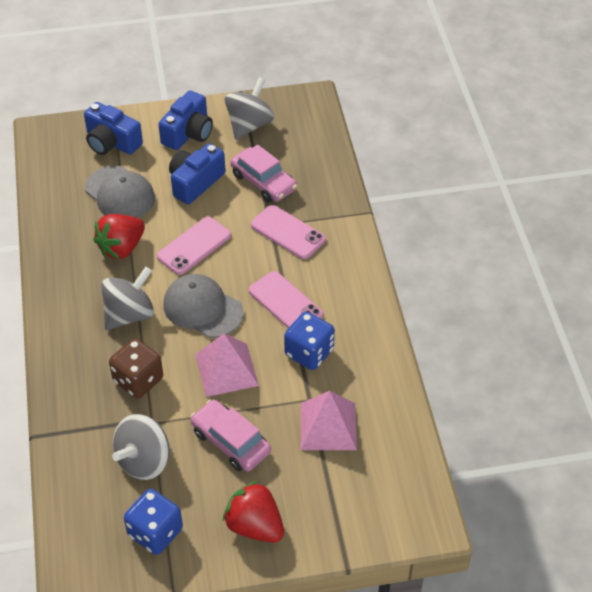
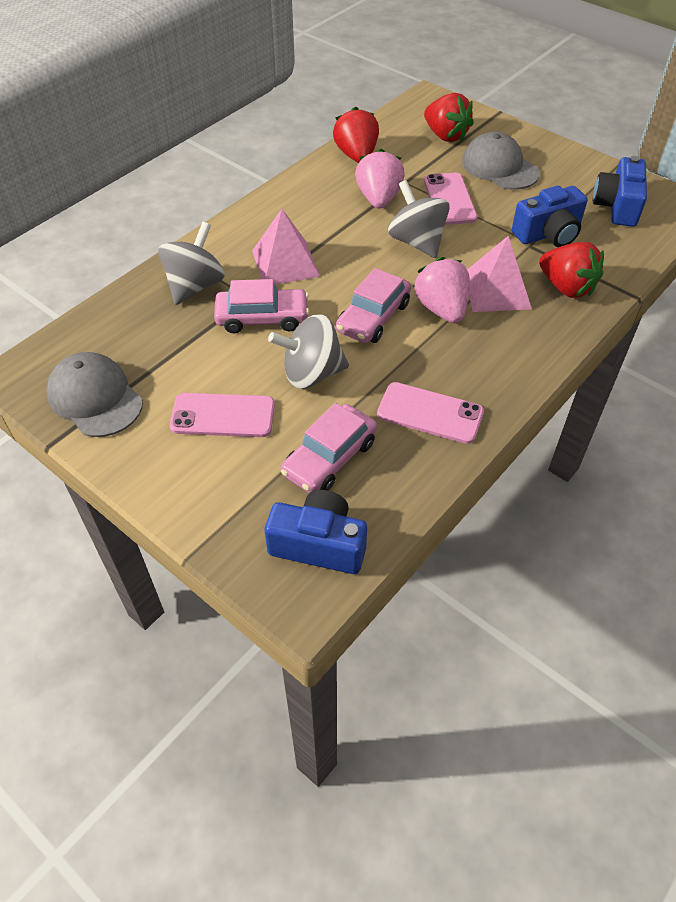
blue dice: [124,489,183,555] [284,312,335,370] = 2 -> none = 0
brown dice: [109,338,163,398] = 1 -> none = 0
pink car: [190,399,271,471] [230,145,297,202] = 2 -> [214,279,309,333] [281,403,377,493] [336,268,411,343] = 3
pink strawberry: none = 0 -> [355,149,405,209] [413,257,470,323] = 2
red strawberry: [93,214,145,259] [223,481,284,543] = 2 -> [333,107,379,163] [424,93,474,142] [539,242,604,298] = 3

